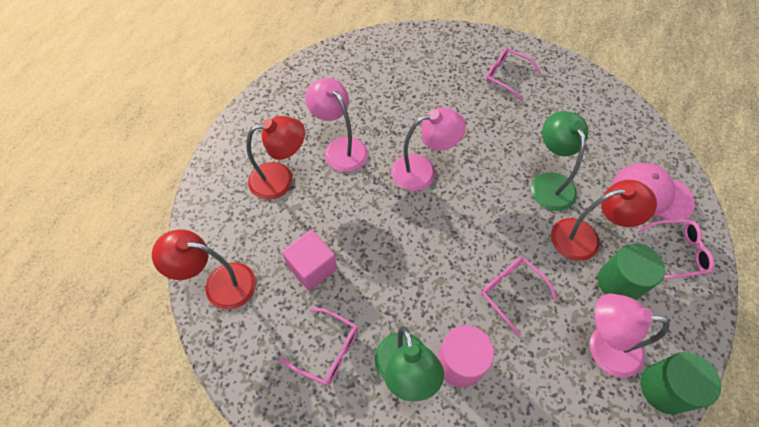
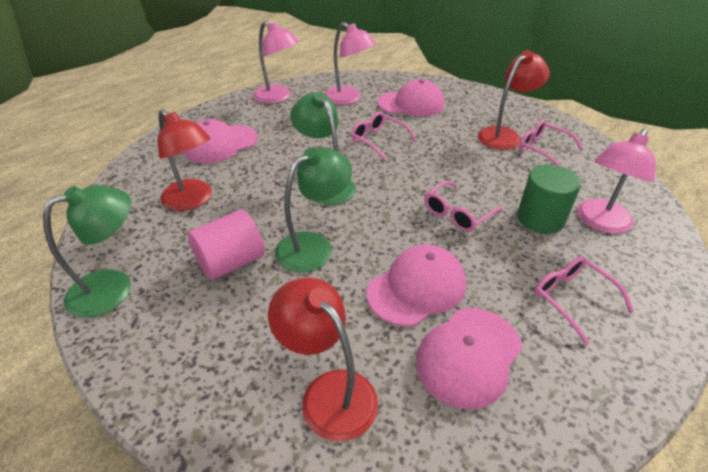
green cylinder: [598,243,665,300] [641,352,721,414] = 2 -> [517,164,581,234] = 1
green lamp: [375,326,444,401] [531,111,589,211] = 2 -> [43,185,131,318] [275,147,352,272] [290,92,356,205] = 3
pink cap: [613,163,695,220] = 1 -> [183,119,258,163] [367,245,466,326] [378,79,444,116] [416,308,522,409] = 4
pink cube: [282,230,337,291] = 1 -> none = 0

